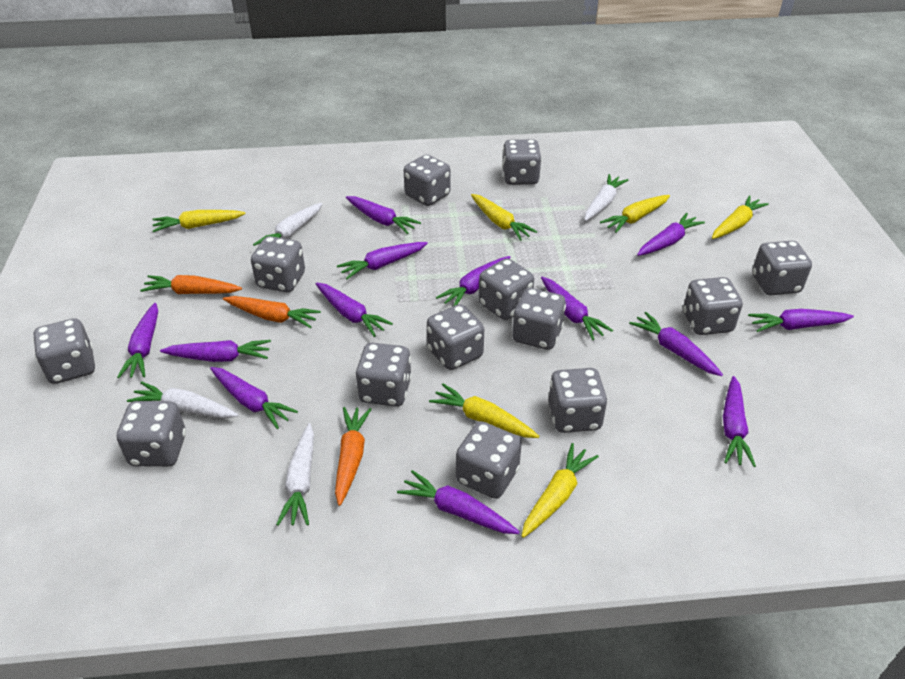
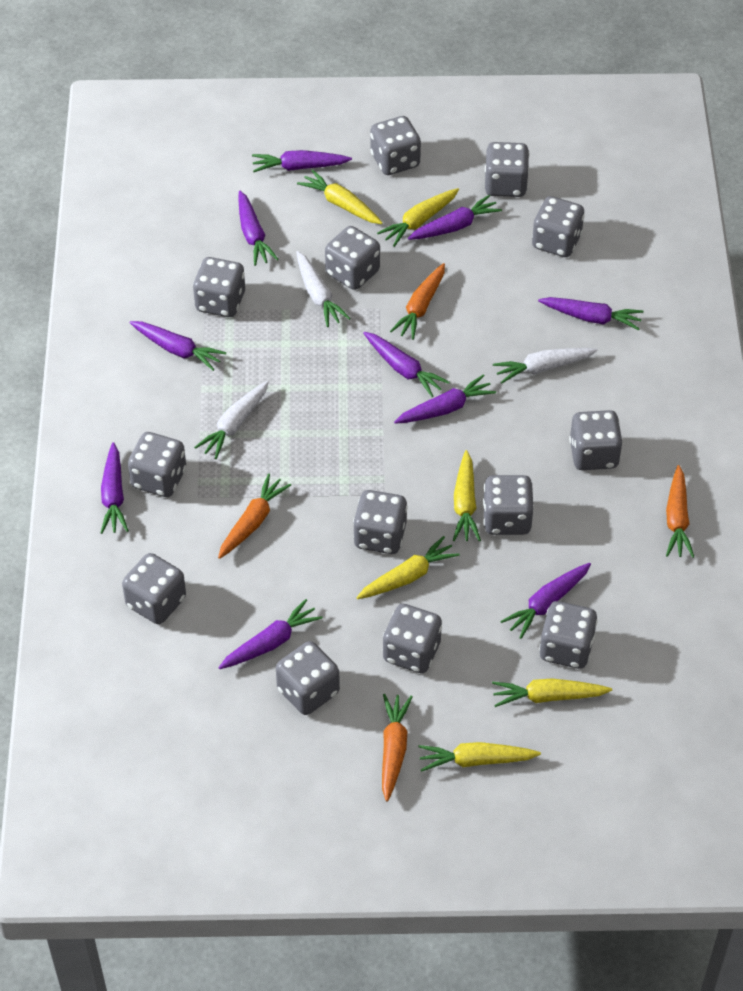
orange carrot: [140,275,242,294] [223,296,321,328] [335,407,371,506] = 3 -> [218,473,291,559] [382,694,412,801] [390,263,445,340] [666,465,694,558] = 4
purple carrot: [117,303,158,378] [160,340,271,362] [210,367,298,429] [316,282,393,337] [337,242,428,279] [346,196,421,234] [397,470,520,534] [436,256,510,306] [541,277,613,340] [629,312,723,376] [637,213,705,256] [723,376,756,467] [748,309,854,332] = 13 -> [101,442,129,534] [130,321,226,371] [218,599,323,669] [238,191,279,266] [252,150,352,172] [364,332,450,397] [394,374,496,424] [408,195,502,240] [500,563,591,639] [538,297,644,330] = 10
white carrot: [127,381,238,419] [253,203,323,246] [276,423,314,526] [584,174,628,221] = 4 -> [194,381,269,459] [296,251,351,327] [493,348,598,384] = 3

